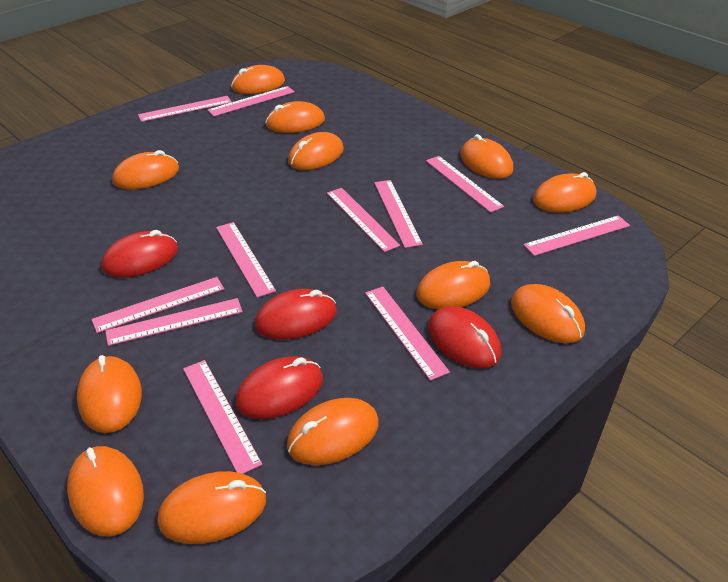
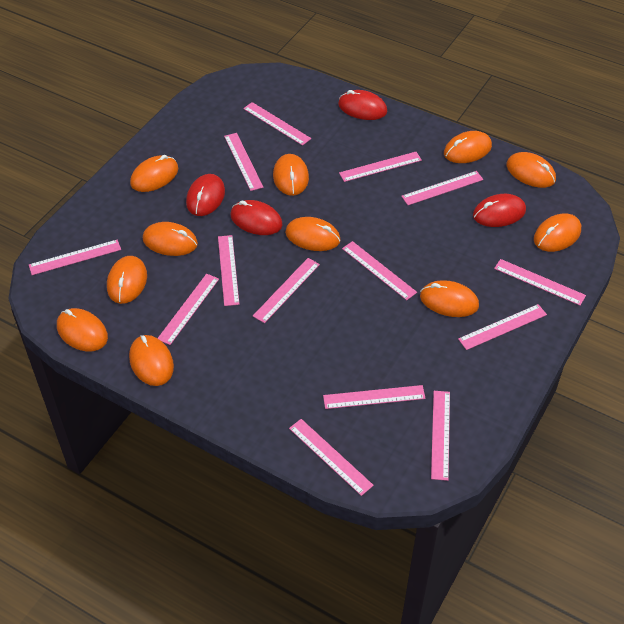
orange mouse: [67,446,144,536] [77,355,142,433] [112,150,179,189] [157,471,266,544] [231,65,285,94] [265,101,325,133] [287,398,379,465] [288,132,344,170] [416,261,490,309] [460,134,513,179] [511,284,585,343] [533,172,596,212] = 12 -> [57,308,108,351] [107,256,147,304] [129,335,174,386] [130,155,178,192] [143,222,198,256] [273,154,309,196] [285,217,341,251] [420,280,479,317] [444,131,492,163] [506,152,556,188] [534,213,581,252] = 11
pink ruler: [91,277,224,333] [105,298,243,346] [138,96,231,122] [183,360,262,474] [208,86,295,116] [216,222,276,298] [327,188,400,252] [365,286,450,381] [374,180,423,248] [426,156,504,213] [523,215,630,256] = 11 -> [29,240,121,275] [158,274,219,345] [218,235,239,306] [224,133,264,191] [243,102,311,146] [253,258,320,323] [289,419,374,496] [323,385,426,409] [339,152,422,182] [342,241,417,300] [401,171,484,205] [431,391,450,481] [458,304,547,350] [494,259,586,305] = 14

